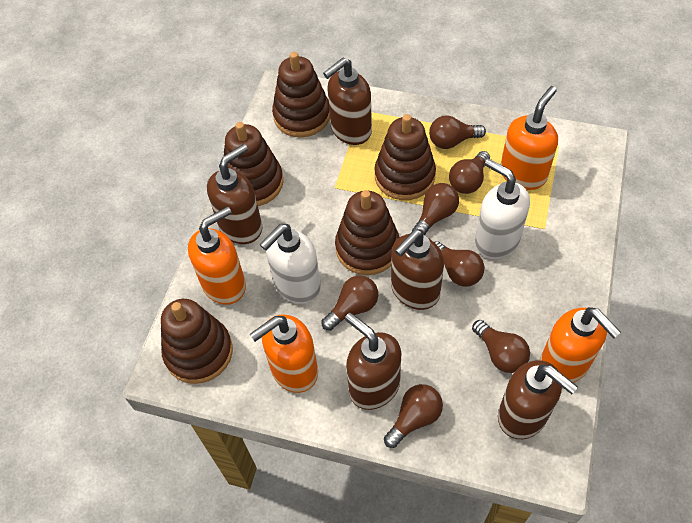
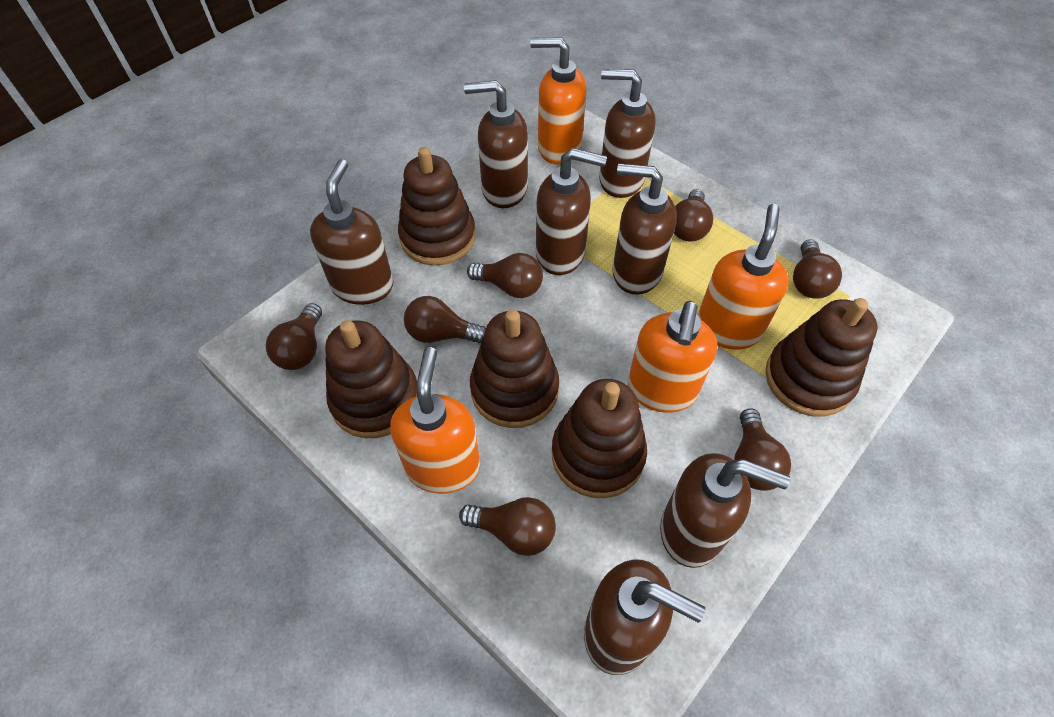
brown soap dispenser: [207,144,262,244] [323,58,372,145] [345,313,401,410] [391,229,444,310] [498,360,578,439] = 5 -> [310,159,393,305] [464,80,528,208] [536,148,607,275] [584,560,705,675] [599,69,656,198] [612,164,677,295] [660,453,790,568] = 7
white soap dispenser: [260,224,321,304] [475,158,530,259] = 2 -> none = 0

